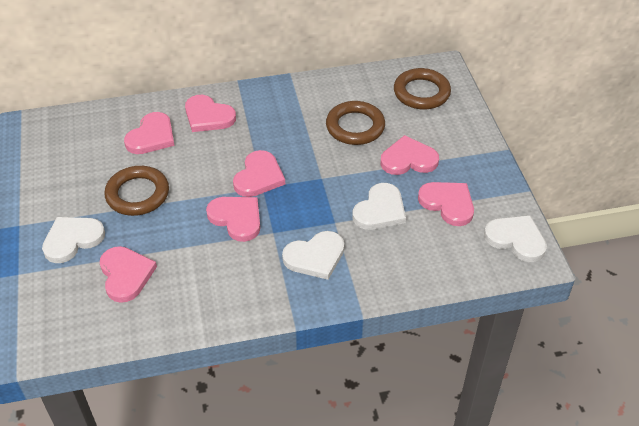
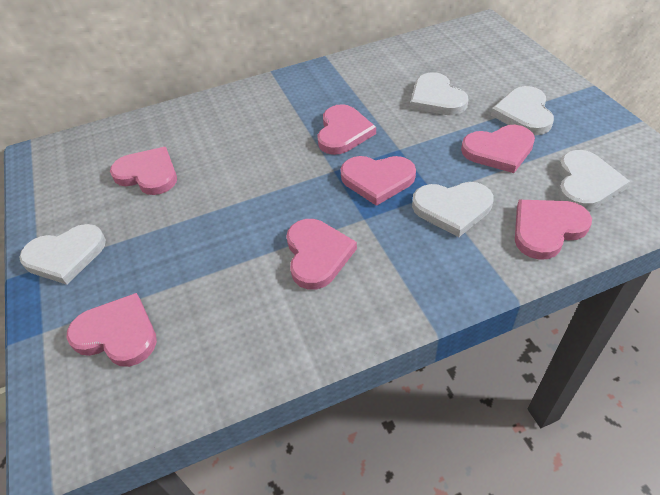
brown ring: [104,166,169,216] [326,101,385,145] [394,68,451,110] = 3 -> none = 0
white heart: [42,217,105,263] [282,231,344,280] [352,183,406,230] [484,215,547,262] = 4 -> [19,224,106,285] [410,72,468,115] [412,182,493,237] [491,86,554,135] [558,150,630,211] = 5

